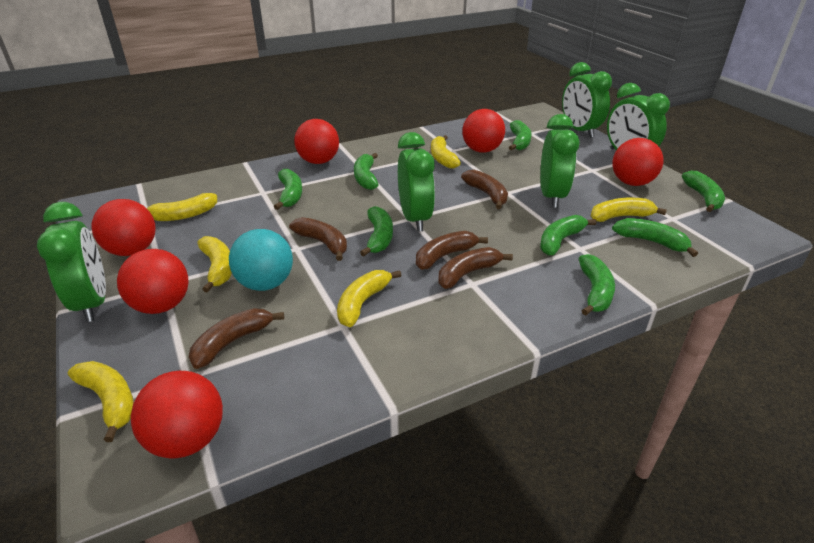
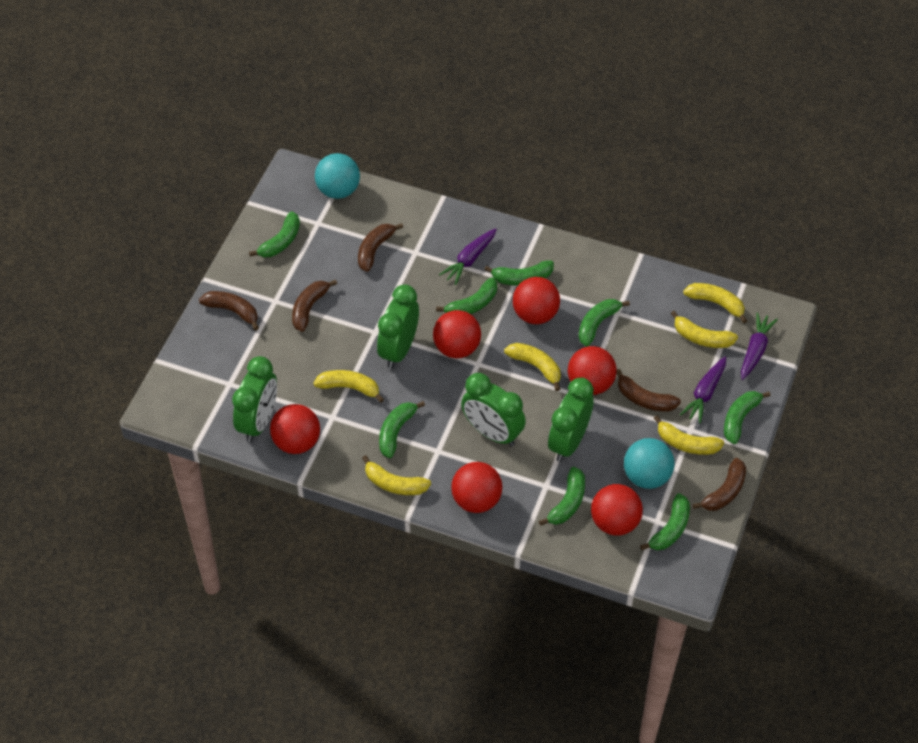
green clock: [37,202,106,322] [398,132,435,232] [540,114,580,208] [562,62,612,138] [607,83,670,150] = 5 -> [232,356,277,442] [377,284,419,369] [461,373,526,447] [548,378,594,462] = 4
purple carrot: none = 0 -> [439,228,497,285] [680,357,726,423] [741,313,778,380] = 3
turquoise ball: [229,229,293,291] = 1 -> [315,153,360,199] [624,438,674,489] = 2

